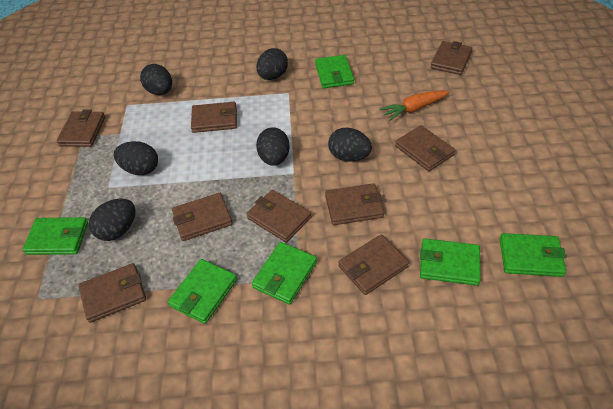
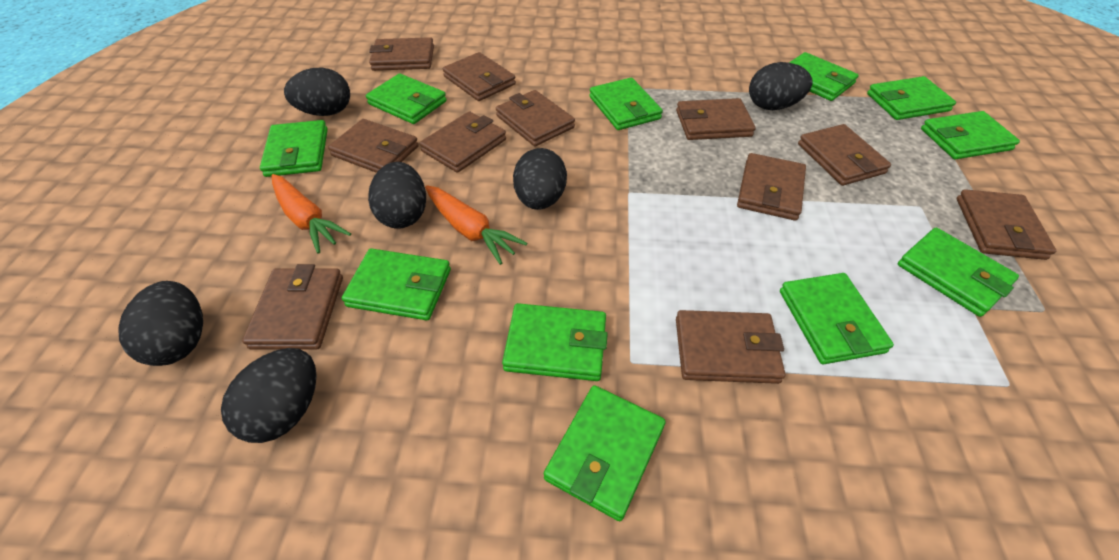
brown wallet: [57,109,105,147] [79,263,146,323] [172,193,233,241] [191,102,237,133] [247,190,311,243] [325,183,384,225] [338,234,409,295] [395,125,455,171] [430,41,472,75] = 9 -> [242,264,343,350] [328,119,419,173] [369,37,434,71] [420,112,506,173] [443,52,516,101] [496,90,575,146] [676,98,756,140] [676,310,785,384] [737,153,806,221] [798,124,891,186] [957,189,1056,260] = 11
green wallet: [23,217,88,255] [168,259,237,324] [252,242,317,305] [315,55,354,88] [420,239,481,286] [500,233,566,277] = 6 -> [260,120,328,177] [342,248,451,320] [366,73,447,124] [502,303,608,381] [544,385,666,521] [589,78,663,130] [780,273,894,364] [789,52,859,101] [867,76,956,120] [898,228,1019,317] [921,111,1020,159] = 11
orange carrot: [380,90,450,121] = 1 -> [272,174,351,254] [425,185,527,265] = 2

